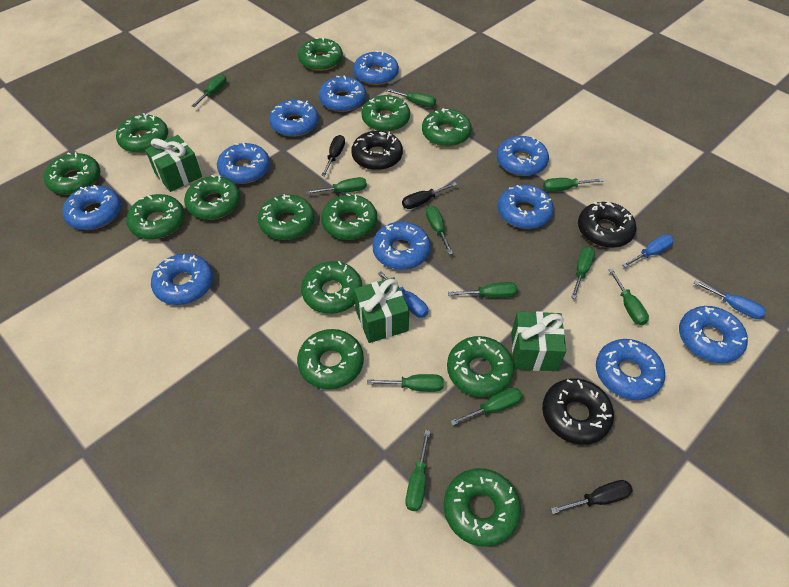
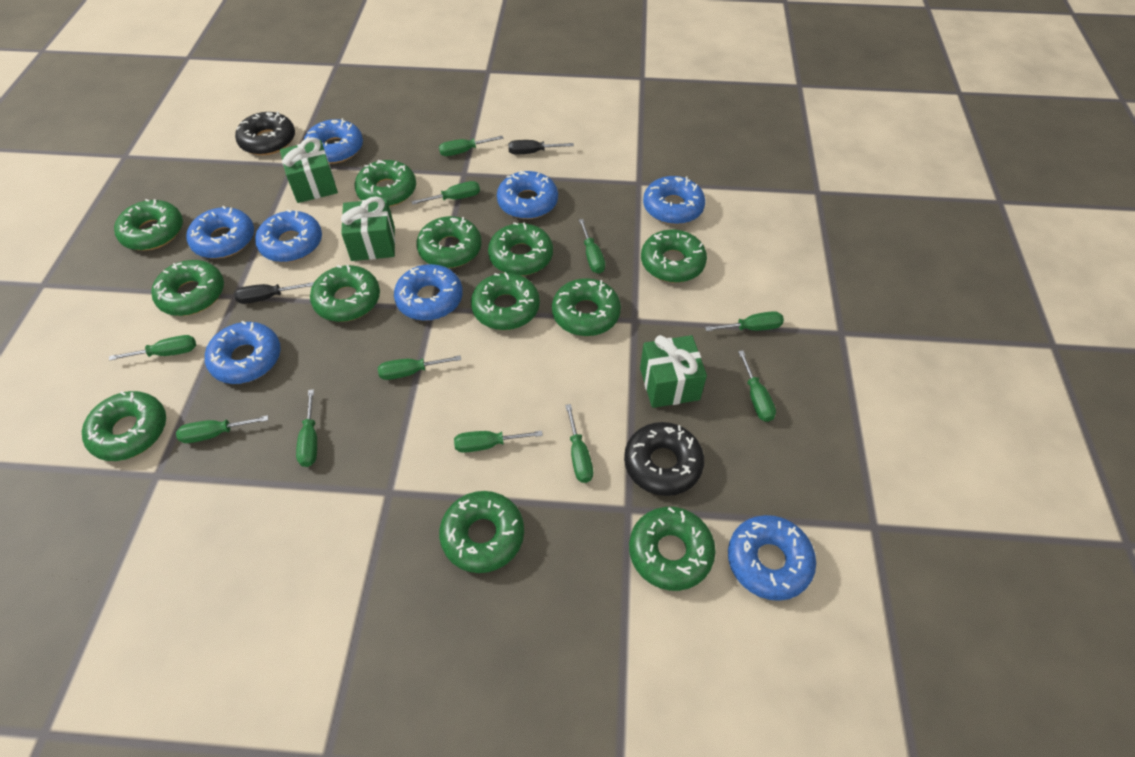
black donut: [351,131,403,170] [542,378,614,445] [578,201,636,248] = 3 -> [235,112,295,155] [624,422,704,496] = 2
black screwdriver: [321,135,345,176] [402,182,457,209] [551,480,633,514] = 3 -> [234,282,314,304] [508,140,574,154] = 2
blue donut: [63,185,121,230] [151,254,213,305] [217,142,270,184] [269,100,319,137] [319,76,366,112] [353,51,399,85] [372,222,431,270] [497,136,549,176] [498,185,554,229] [596,339,665,400] [679,306,748,363] = 11 -> [186,206,254,259] [205,321,281,384] [255,210,322,262] [304,118,363,164] [394,264,463,321] [497,171,558,219] [643,176,705,225] [728,515,816,601] = 8
blue screwdriver: [378,271,428,318] [622,234,674,268] [694,280,766,319] = 3 -> none = 0
green donut: [44,152,100,195] [116,113,168,153] [126,194,185,240] [184,175,240,220] [258,194,315,240] [297,329,364,389] [298,37,343,71] [301,261,362,314] [321,193,377,240] [362,95,410,132] [422,108,472,147] [444,468,521,547] [447,336,514,397] = 13 -> [82,391,166,461] [114,199,183,250] [151,260,224,316] [310,265,380,322] [355,160,416,207] [416,216,482,268] [439,491,524,573] [471,272,540,330] [488,222,553,276] [552,278,621,336] [629,507,716,591] [641,229,707,283] = 12

